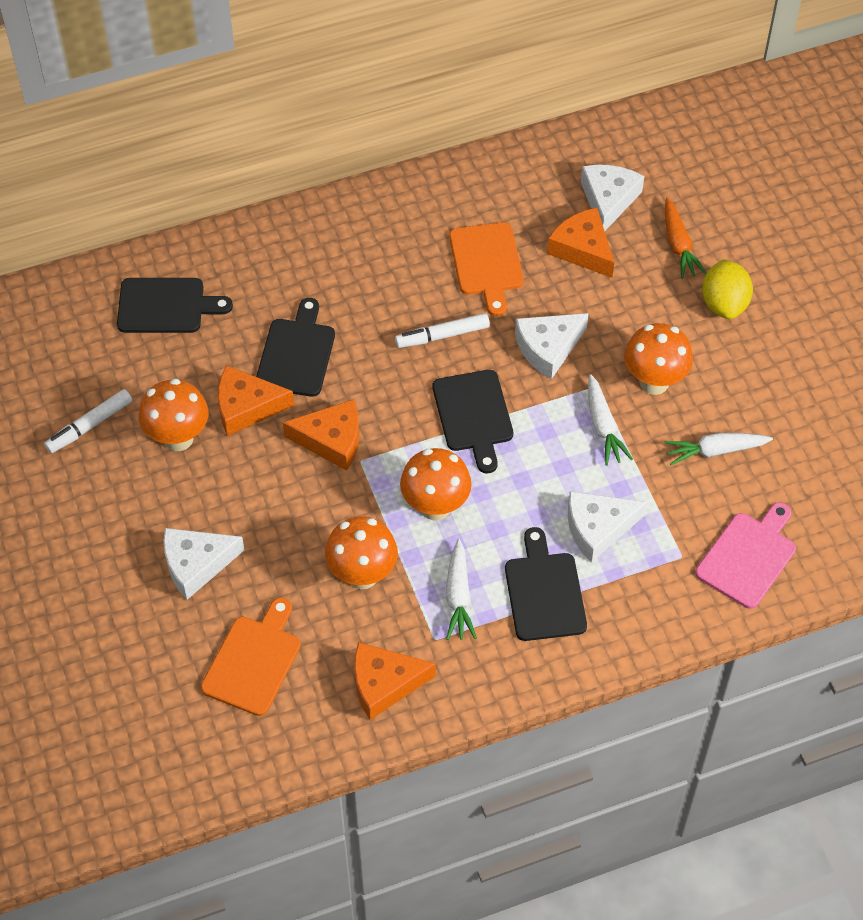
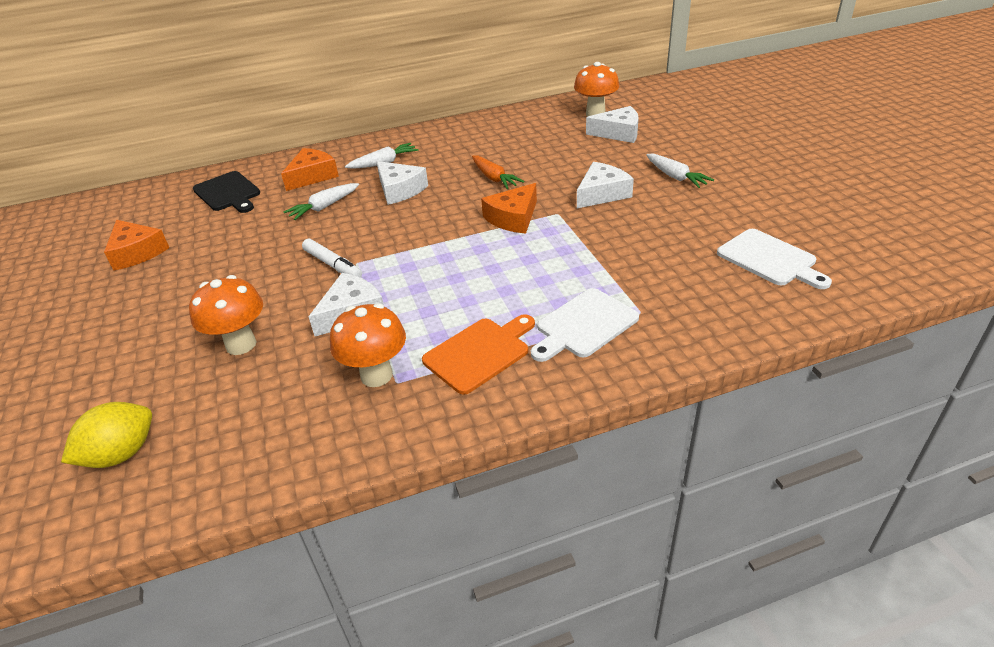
black cutting board: [117,278,233,333] [256,298,335,397] [433,370,513,473] [505,527,587,641] = 4 -> [193,171,260,213] = 1
orange cheese: [218,365,294,436] [283,399,359,470] [354,642,436,720] [547,208,614,278] = 4 -> [104,220,169,271] [281,148,339,191] [481,183,537,234] = 3
orange cutting board: [201,598,301,716] [449,222,524,316] = 2 -> [422,314,535,395] = 1
orange mushroom: [139,379,208,451] [325,516,398,589] [400,448,472,521] [624,323,693,395] = 4 -> [189,275,263,355] [330,303,406,387] [574,62,619,117] = 3
pink cutting board: [695,502,796,609] = 1 -> none = 0
white cutting board: none = 0 -> [531,288,639,362] [717,229,832,289] = 2
white marker: [44,389,132,453] [395,313,490,348] = 2 -> [302,239,362,277] = 1

